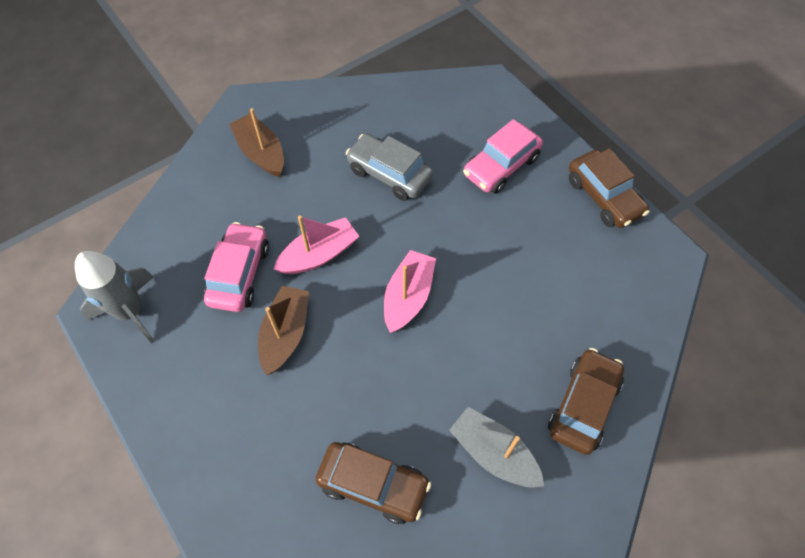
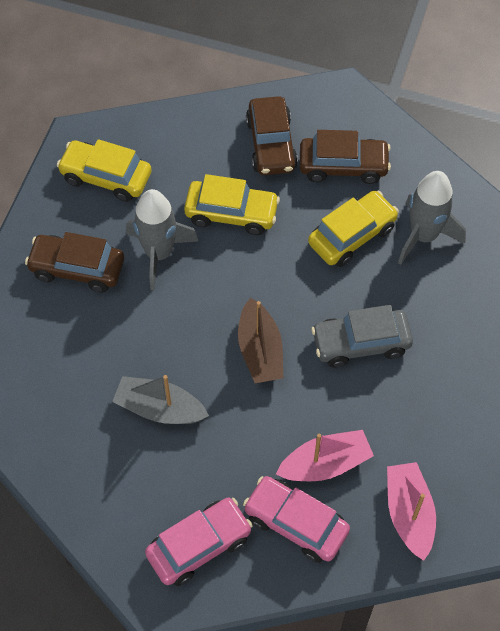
brown boat: [229,108,284,177] [258,286,309,375] = 2 -> [238,298,283,383] = 1
grey rocket: [75,251,154,343] = 1 -> [126,189,199,290] [398,171,466,265] = 2
yellow car: none = 0 -> [57,139,152,202] [184,174,280,235] [308,191,399,267] = 3

